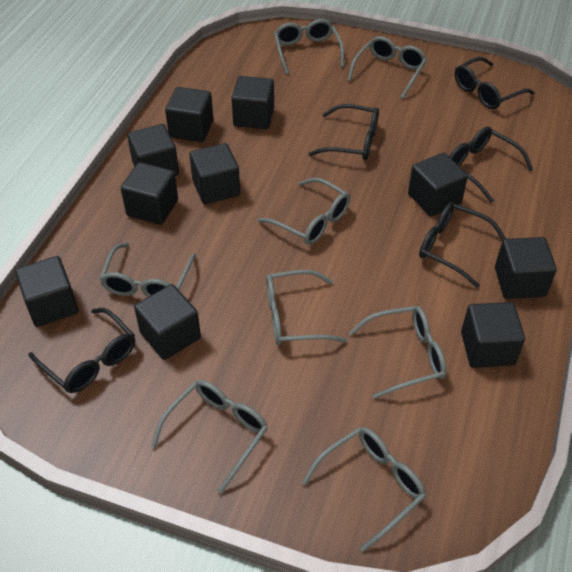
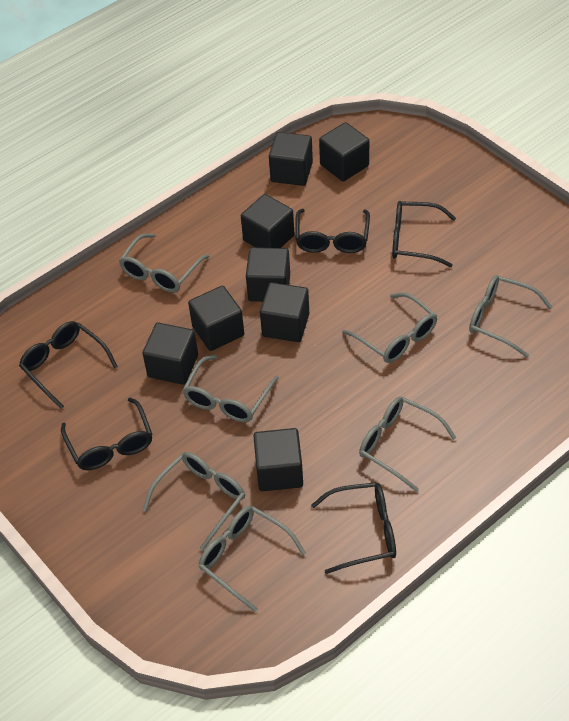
black cube: [15,256,78,327] [121,162,178,225] [127,124,179,176] [134,284,201,360] [165,87,213,142] [189,143,240,204] [232,76,274,129] [408,153,468,217] [461,302,525,368] [495,237,557,299] = 10 -> [142,323,198,385] [188,286,244,351] [241,194,294,248] [246,247,290,302] [253,428,303,491] [260,282,309,342] [269,132,313,186] [319,122,369,182] = 8
grey glasses: [99,243,196,297] [151,380,268,493] [258,178,350,245] [266,270,347,345] [274,19,344,74] [302,427,426,552] [348,36,427,99] [349,306,446,399] = 8 -> [119,234,209,292] [143,452,245,550] [183,355,279,422] [199,506,306,612] [342,293,437,363] [359,396,456,492] [469,275,552,358] = 7

